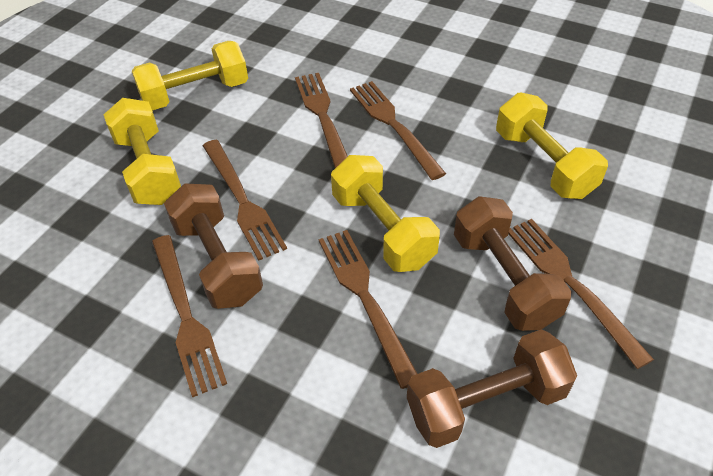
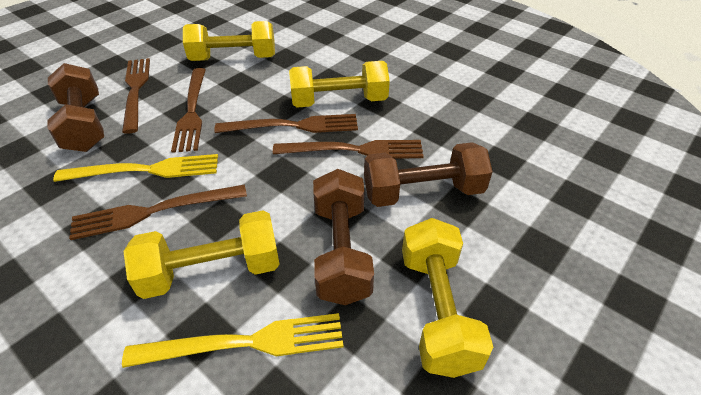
brown fork: [152,235,227,397] [203,140,287,261] [295,73,348,168] [319,230,418,389] [350,81,446,180] [508,219,654,369] = 6 -> [69,184,247,240] [122,58,150,134] [171,68,206,153] [214,114,358,133] [273,140,424,159] = 5
yellow fork: none = 0 -> [53,154,218,182] [122,313,344,368] = 2

